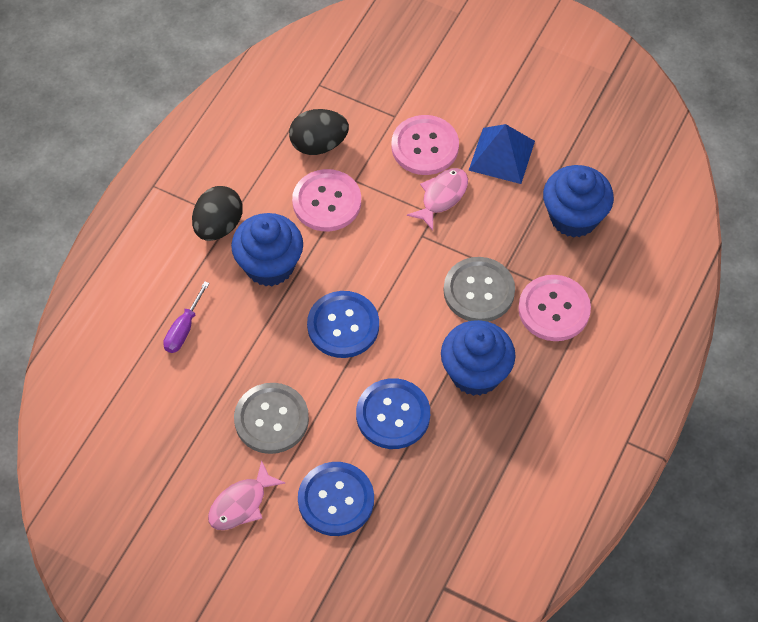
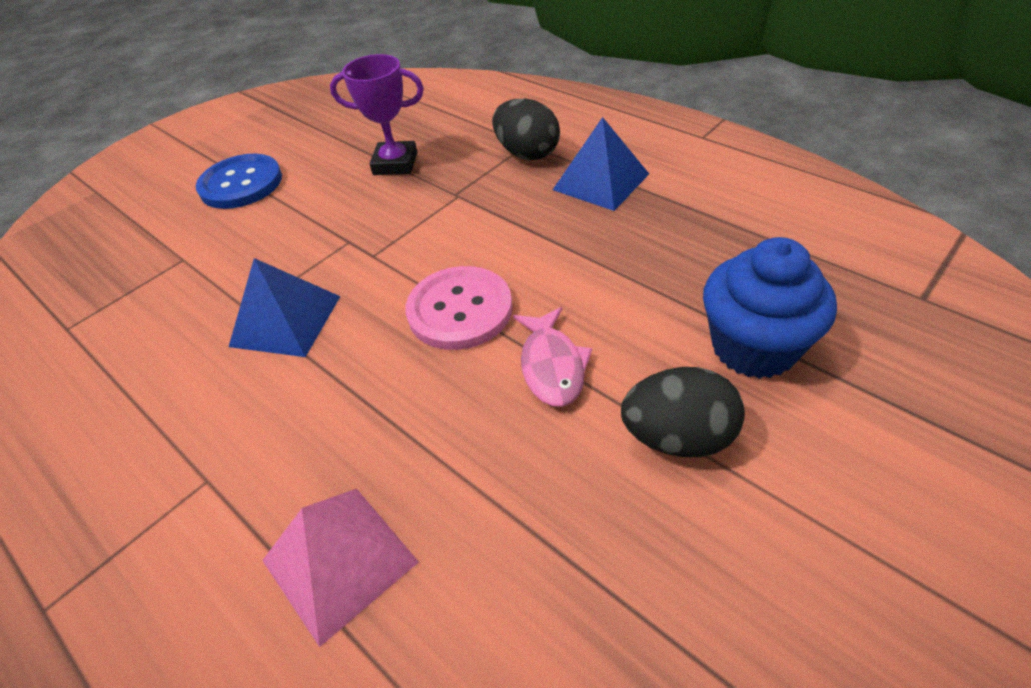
blue button: [298,462,374,536] [307,291,379,358] [356,378,430,449] = 3 -> [196,154,282,209] = 1
blue cupcake: [231,213,303,286] [441,320,516,396] [543,165,614,238] = 3 -> [703,237,837,379] = 1
blue pyramid: [468,124,535,184] = 1 -> [229,258,341,357] [553,117,649,211] = 2
grey button: [234,383,309,454] [444,257,515,322] = 2 -> none = 0
pink button: [292,169,361,231] [391,115,459,175] [518,275,591,341] = 3 -> [405,266,513,350] = 1
pink fish: [208,460,285,530] [407,168,468,231] = 2 -> [513,307,592,407] = 1
pink pyramid: none = 0 -> [262,489,419,647] = 1
purple screwdriver: [163,281,210,353] = 1 -> none = 0
purple trophy: none = 0 -> [330,54,424,175] = 1

